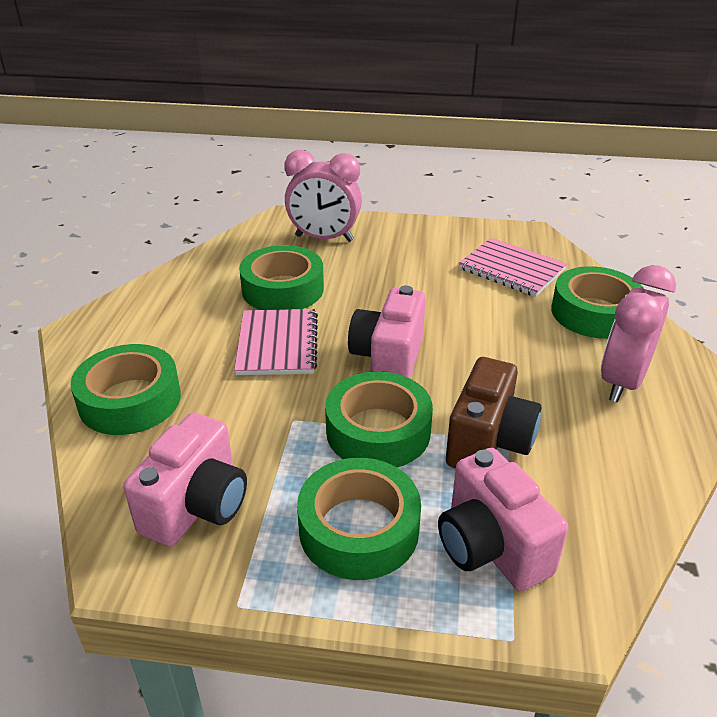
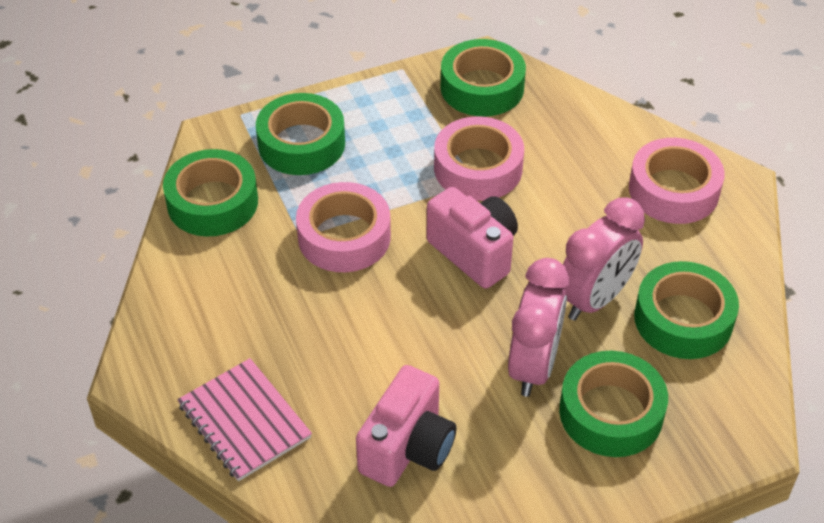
brown camera: [446,357,541,468] = 1 -> none = 0
pink camera: [123,412,247,547] [348,285,426,378] [438,448,568,591] = 3 -> [356,365,457,487] [427,187,518,289] = 2
pink notebook: [234,309,318,375] [458,238,567,297] = 2 -> [177,358,312,481] = 1
pink tape: none = 0 -> [296,182,391,272] [434,116,524,201] [629,138,725,224] = 3

